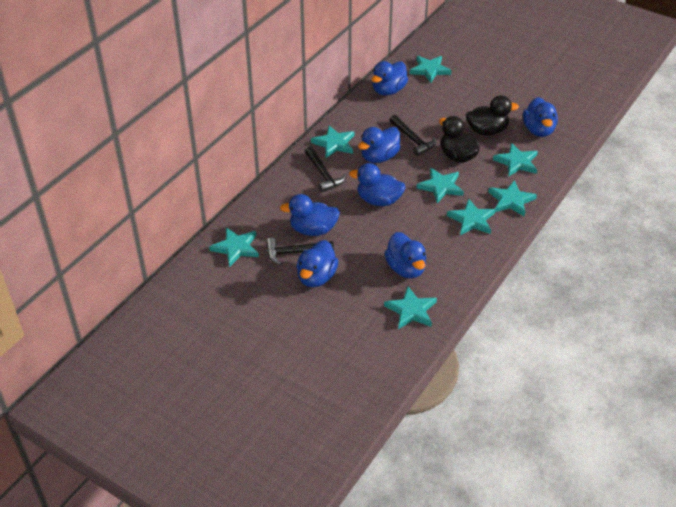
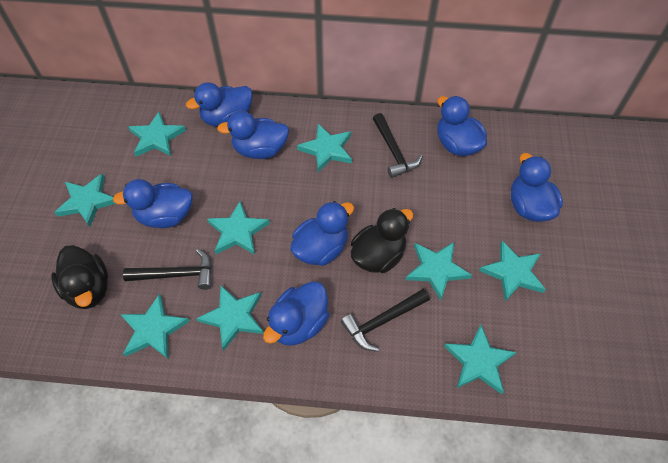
turquoise star: [209,227,259,267] [311,125,355,158] [384,286,437,329] [409,56,451,83] [416,168,464,203] [447,199,496,235] [488,180,537,217] [493,143,538,177] = 8 -> [54,174,116,227] [120,294,190,359] [129,112,186,157] [196,285,263,351] [207,201,270,255] [297,124,352,172] [406,242,472,301] [444,325,517,394] [479,241,546,302] = 9

